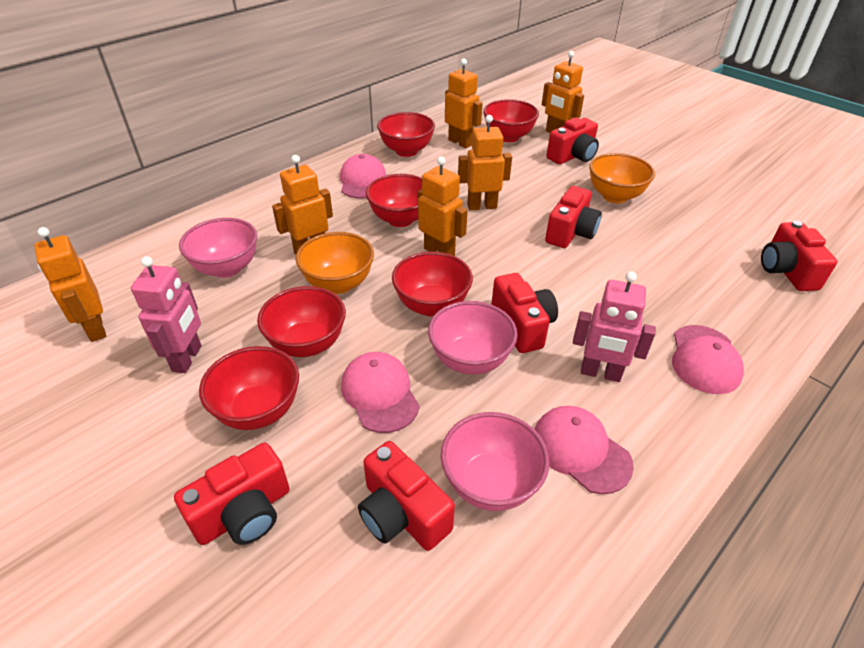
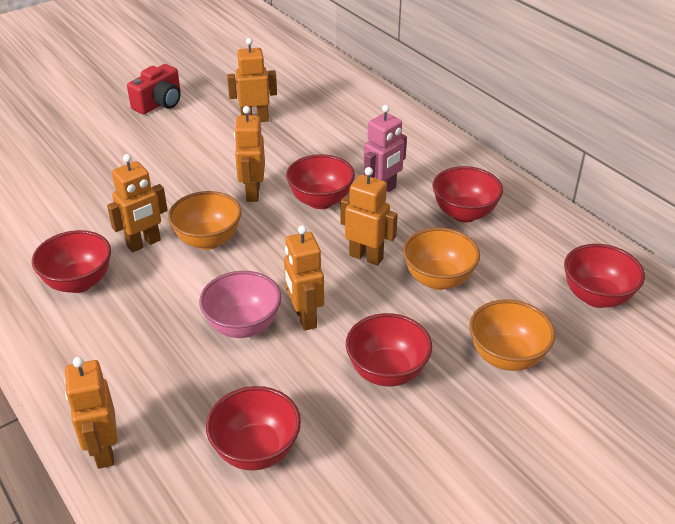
orange bowl: [296,232,374,294] [589,153,655,203] = 2 -> [168,191,242,250] [403,228,480,290] [469,299,556,371] = 3
pink bowl: [179,218,257,278] [428,301,518,375] [441,412,550,511] = 3 -> [199,271,281,338] = 1
pink cap: [340,154,386,199] [341,352,420,433] [535,406,634,494] [672,325,744,394] = 4 -> none = 0
pink robot: [131,256,201,373] [573,271,656,382] = 2 -> [363,105,407,192] = 1
red camera: [174,442,289,545] [358,441,455,551] [491,273,558,353] [545,186,602,248] [546,117,599,164] [761,220,838,291] = 6 -> [127,64,181,114] = 1

